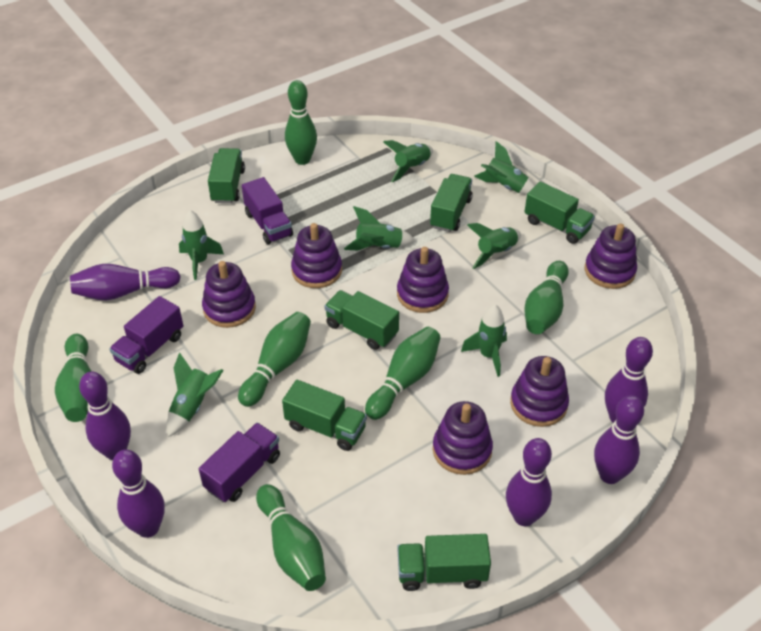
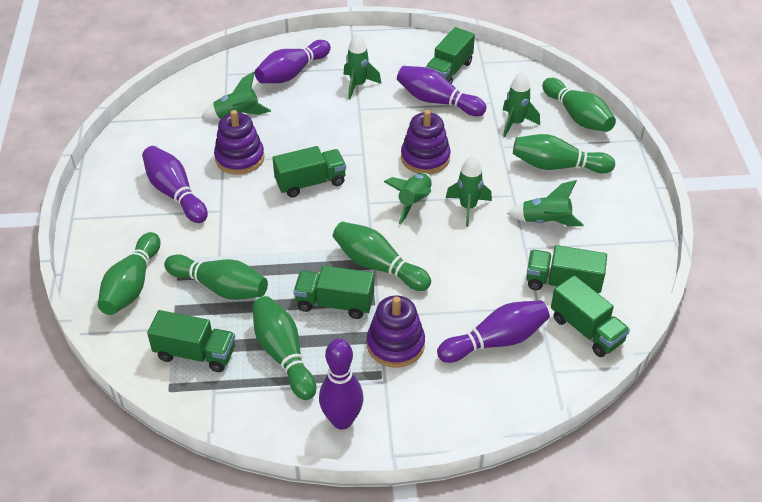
green rocket: [166,352,224,437] [179,210,224,280] [344,206,415,251] [383,140,433,183] [461,304,507,377] [467,223,521,269] [474,141,535,195] = 7 -> [201,72,271,120] [343,33,382,99] [384,173,432,224] [446,155,492,227] [503,71,540,137] [507,180,584,226] = 6
purple bowling pin: [70,264,181,300] [79,372,131,460] [112,449,165,538] [506,438,552,526] [594,395,644,484] [605,337,653,423] = 6 -> [142,146,208,223] [255,40,331,83] [319,339,364,429] [397,66,486,116] [437,300,550,363] = 5
purple stacking toy: [202,261,256,328] [291,223,342,288] [397,247,449,313] [433,401,493,475] [510,356,569,427] [585,223,637,289] = 6 -> [214,110,264,175] [367,296,425,368] [401,110,451,174] = 3
purple truck: [109,296,183,374] [199,423,280,502] [242,177,293,244] = 3 -> none = 0

